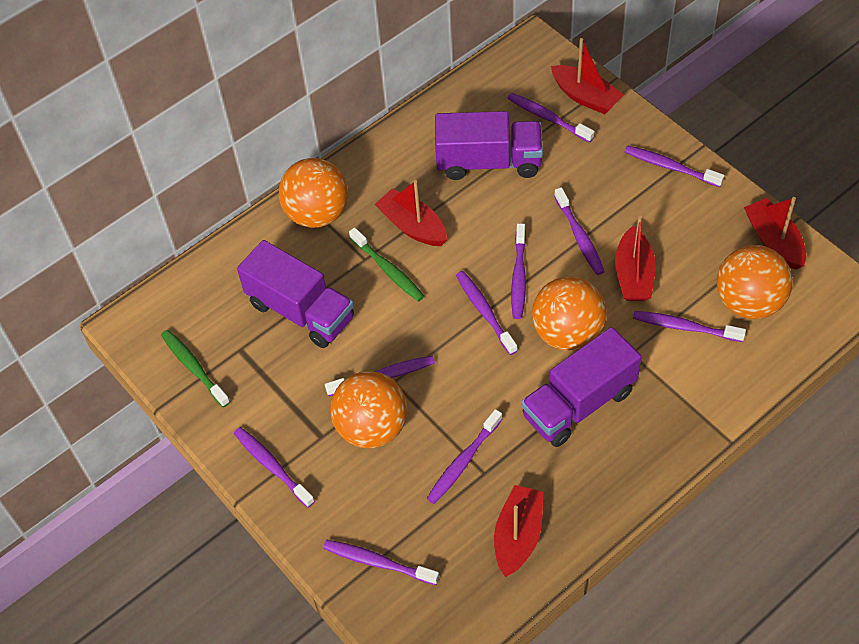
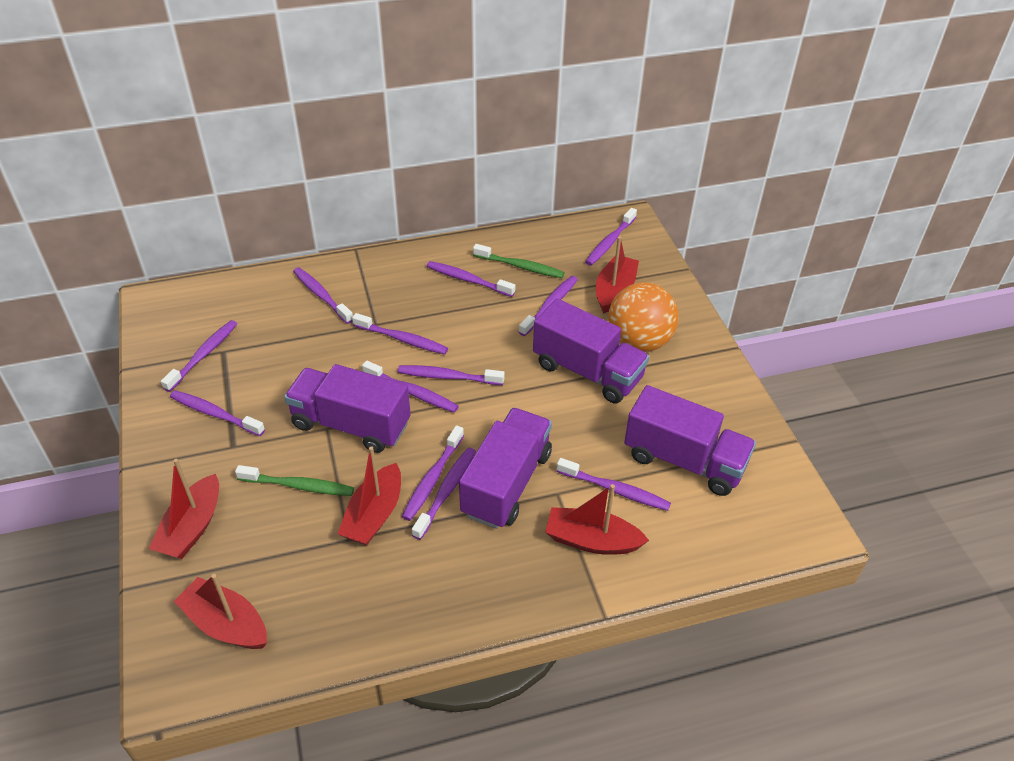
orange ball: [279,158,348,228] [330,371,408,448] [532,276,607,351] [717,245,793,319] = 4 -> [608,282,679,352] = 1
purple toothbrush: [234,427,315,508] [323,540,439,585] [325,356,435,396] [426,409,502,504] [456,271,518,355] [507,93,594,143] [511,223,526,319] [554,187,605,275] [625,146,724,187] [633,311,746,342] = 10 -> [161,320,237,392] [170,390,265,436] [293,267,353,324] [352,313,448,354] [362,361,459,413] [398,365,505,385] [402,425,464,521] [412,447,476,540] [427,261,515,297] [519,276,578,336] [557,458,671,511] [585,208,637,266] = 12
purple truck: [237,240,354,348] [435,111,543,180] [521,327,641,447] = 3 -> [284,364,411,453] [459,408,552,529] [533,299,649,403] [624,385,756,496] = 4

